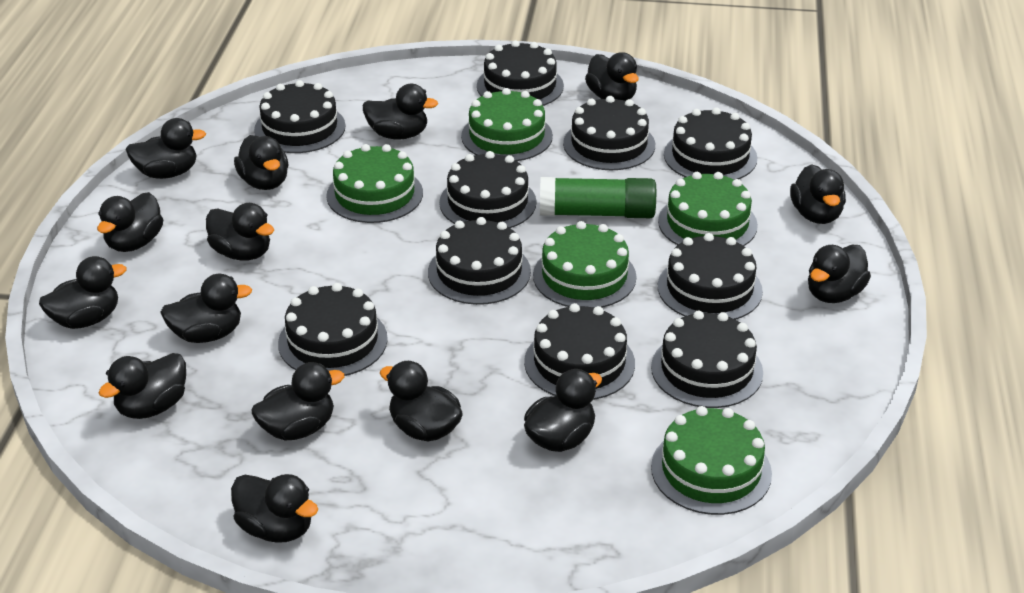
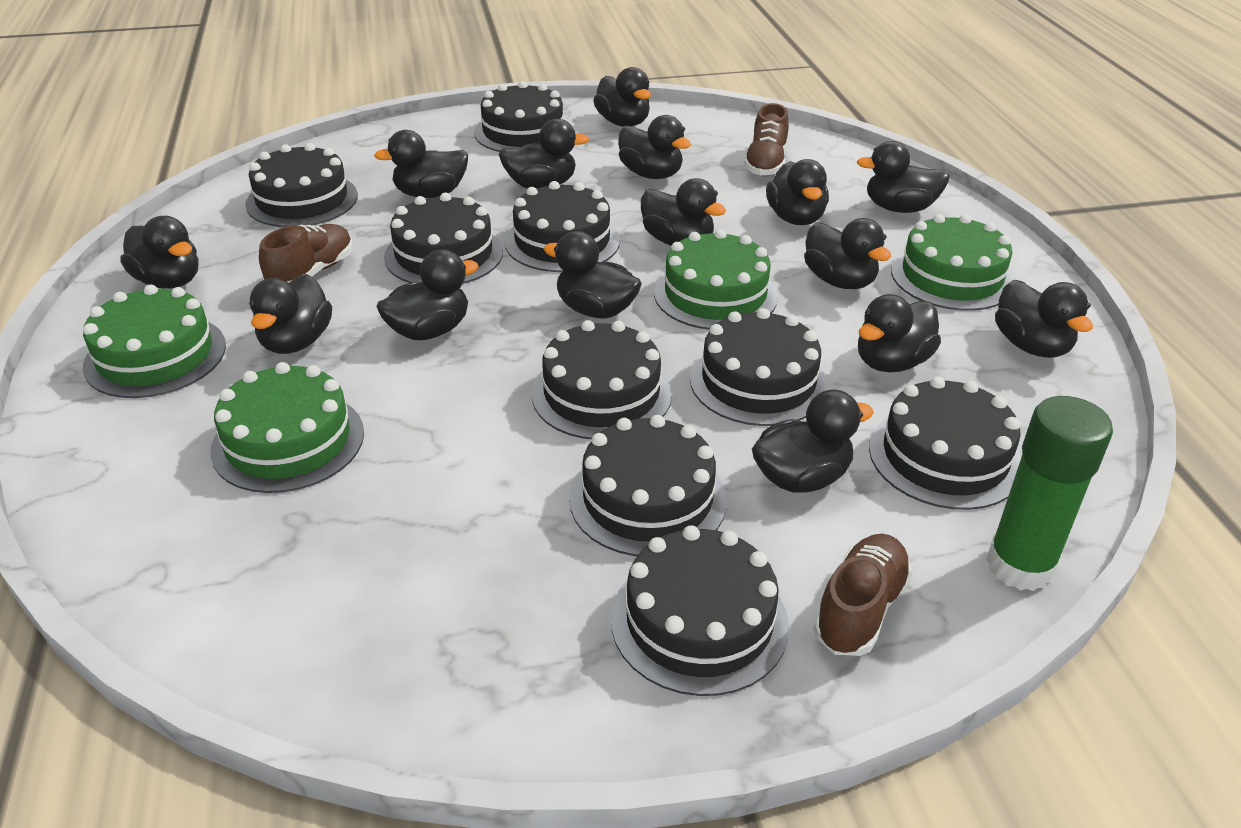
black cake: [254,80,346,153] [278,283,388,376] [428,217,531,305] [439,151,537,228] [477,40,564,106] [524,303,635,400] [563,96,655,170] [651,310,763,408] [658,233,763,320] [664,108,757,180] = 10 -> [245,143,358,227] [384,193,503,284] [474,81,566,152] [504,181,620,272] [532,320,672,439] [569,415,727,556] [611,525,789,696] [690,308,828,426] [869,377,1021,510] = 9
brown shoe: none = 0 -> [259,224,353,283] [744,103,789,176] [813,534,913,656] = 3
green cake: [326,144,423,223] [461,88,553,161] [533,221,637,308] [651,406,772,515] [658,172,758,246] = 5 -> [83,285,226,398] [210,362,364,493] [654,229,778,330] [891,214,1014,311] = 4

